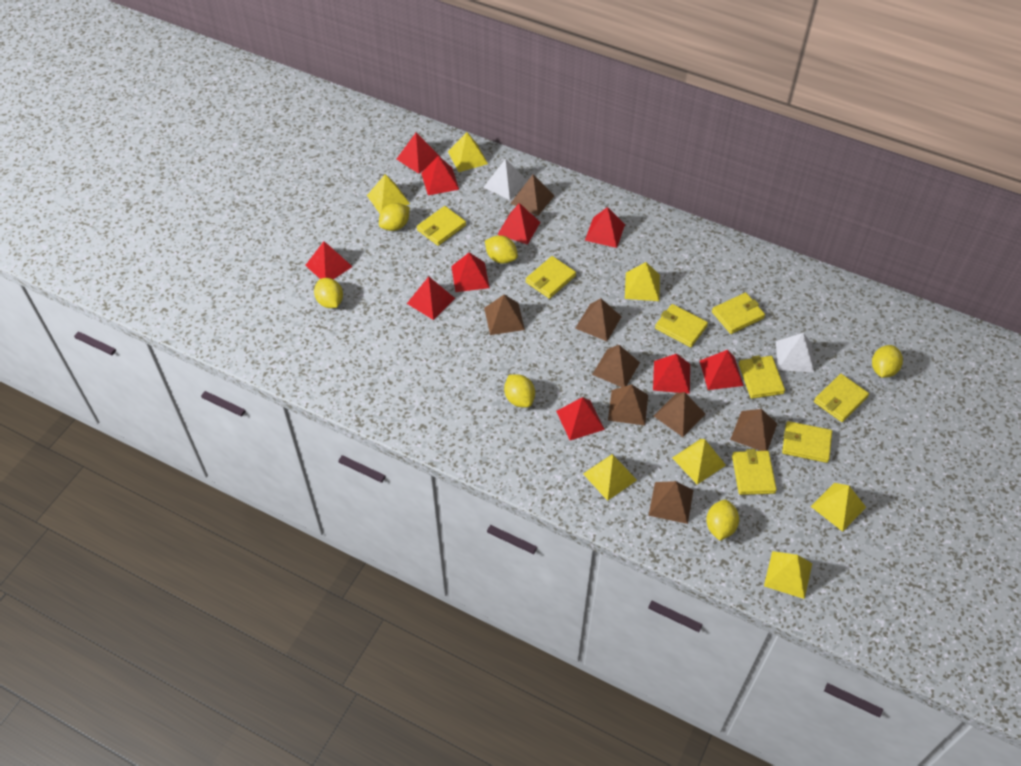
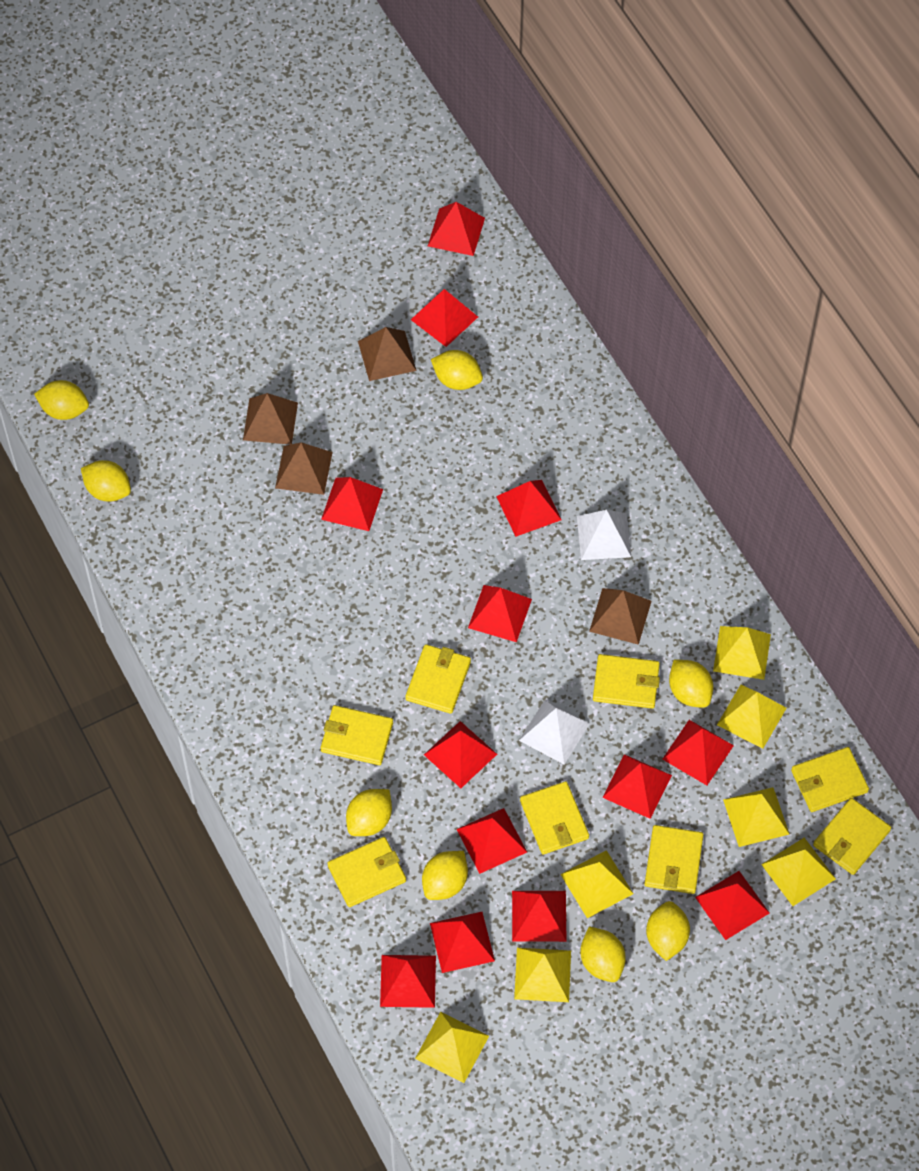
brown pyramid: [484,295,525,335] [510,174,554,216] [575,298,622,341] [592,345,640,387] [608,384,648,425] [649,481,693,524] [654,392,705,437] [730,409,777,451] = 8 -> [243,393,298,445] [275,443,333,495] [358,327,417,381] [589,588,652,645] = 4
red pyramid: [305,241,353,279] [397,133,439,174] [407,277,455,320] [421,156,459,195] [451,252,490,292] [497,203,540,245] [556,397,605,440] [585,207,625,248] [653,354,690,394] [700,350,744,390] = 10 -> [321,477,383,531] [380,955,436,1008] [411,289,478,347] [424,721,497,788] [428,202,485,256] [430,912,495,973] [456,808,527,874] [468,585,532,642] [496,480,562,537] [512,891,567,942] [602,754,672,819] [662,720,734,785] [695,871,770,940] = 13
yellow lemon: [314,278,343,308] [379,203,410,231] [485,235,518,264] [504,374,535,407] [706,500,739,541] [872,345,903,378] = 6 -> [34,380,89,420] [81,460,131,501] [346,789,392,836] [422,851,468,900] [431,350,483,390] [581,926,626,982] [646,901,690,961] [669,660,713,708] = 8

